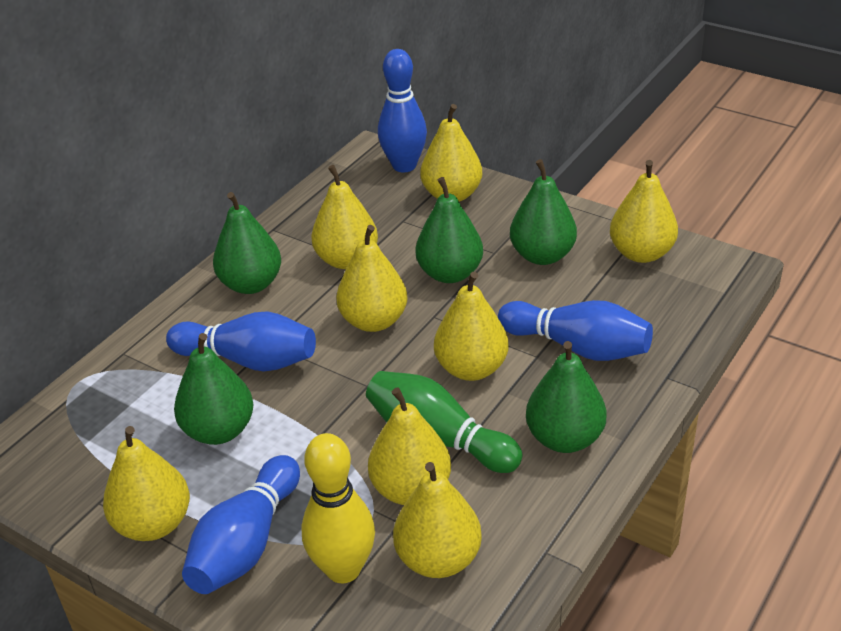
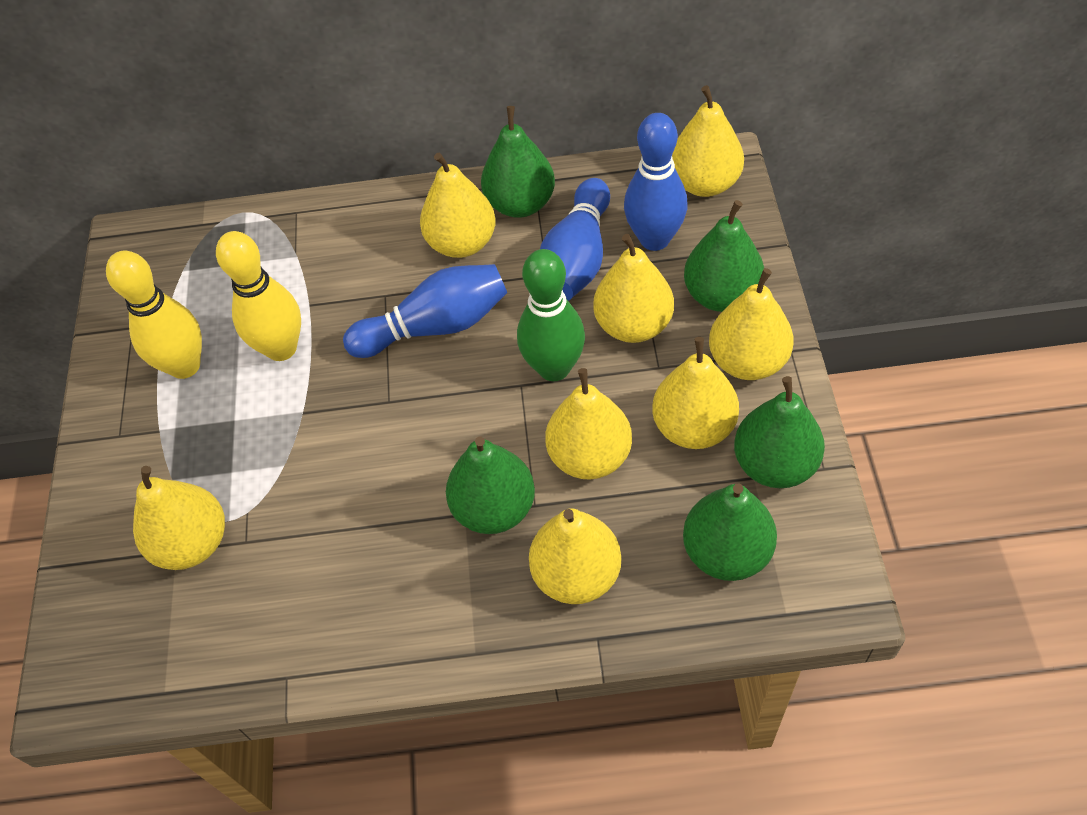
blue bowling pin: [166,312,316,372] [182,455,300,594] [378,49,427,172] [498,300,653,361] = 4 -> [343,264,507,358] [540,178,610,301] [624,113,687,251] = 3
yellow bowling pin: [301,433,375,583] = 1 -> [106,251,202,379] [216,231,301,361] = 2

